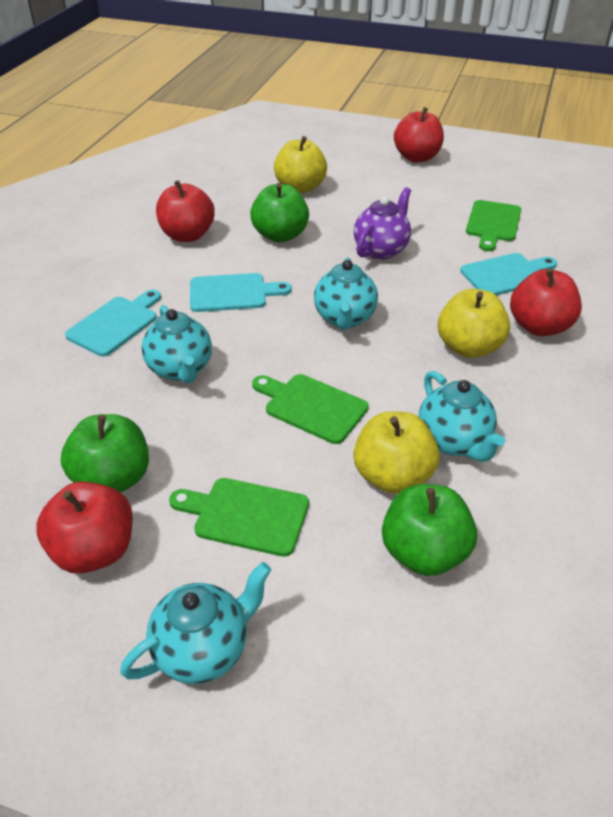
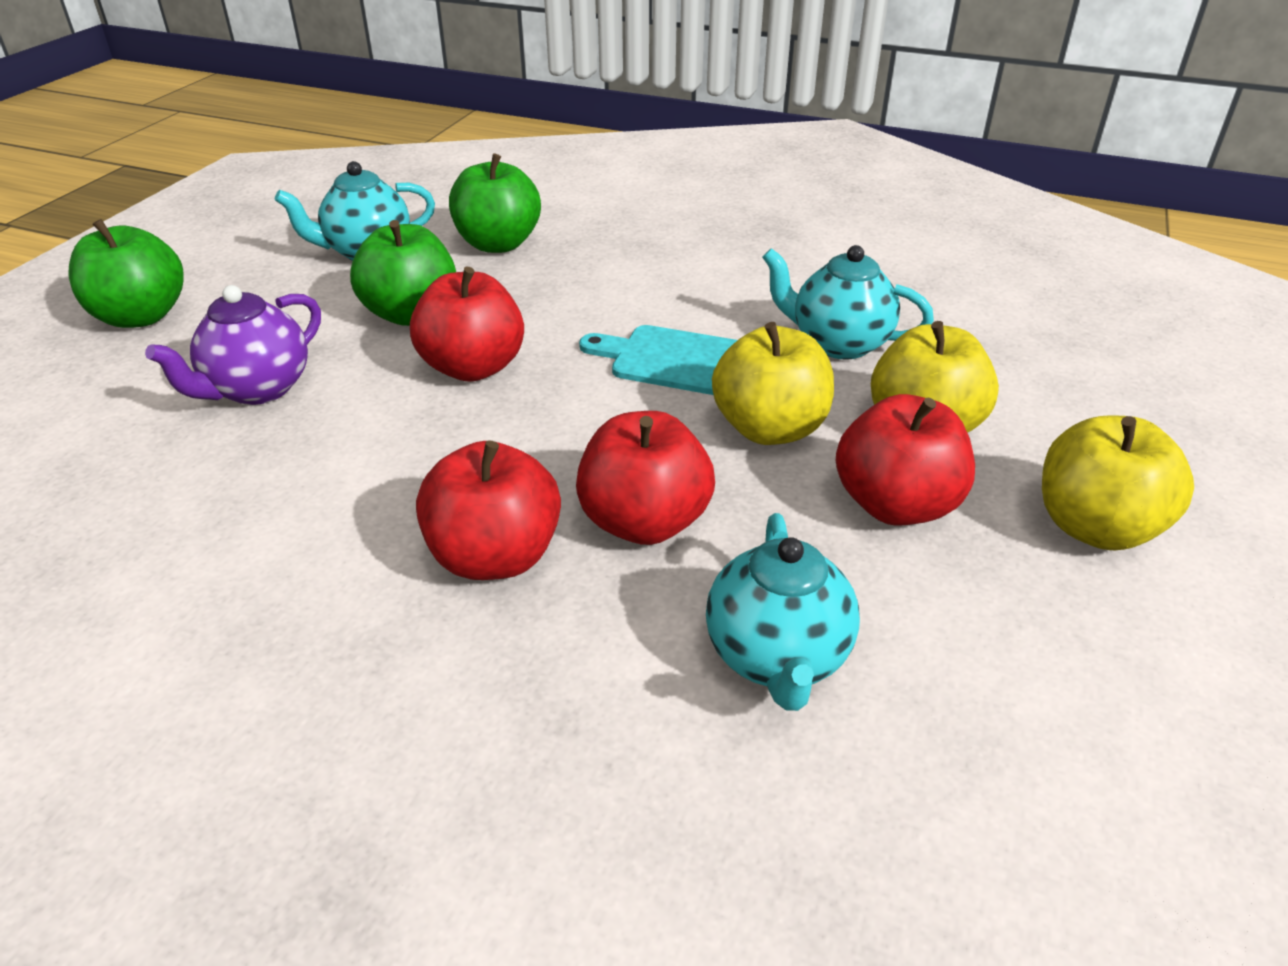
green cutting board: [169,478,309,557] [252,374,369,444] [466,200,521,251] = 3 -> none = 0
turquoise cutting board: [65,290,161,356] [190,273,292,312] [460,253,557,296] = 3 -> [579,325,737,395] = 1
turquoise teapot: [120,562,271,684] [141,305,212,383] [314,257,378,330] [419,371,505,462] = 4 -> [275,161,435,261] [706,513,860,711] [762,245,934,360] = 3

